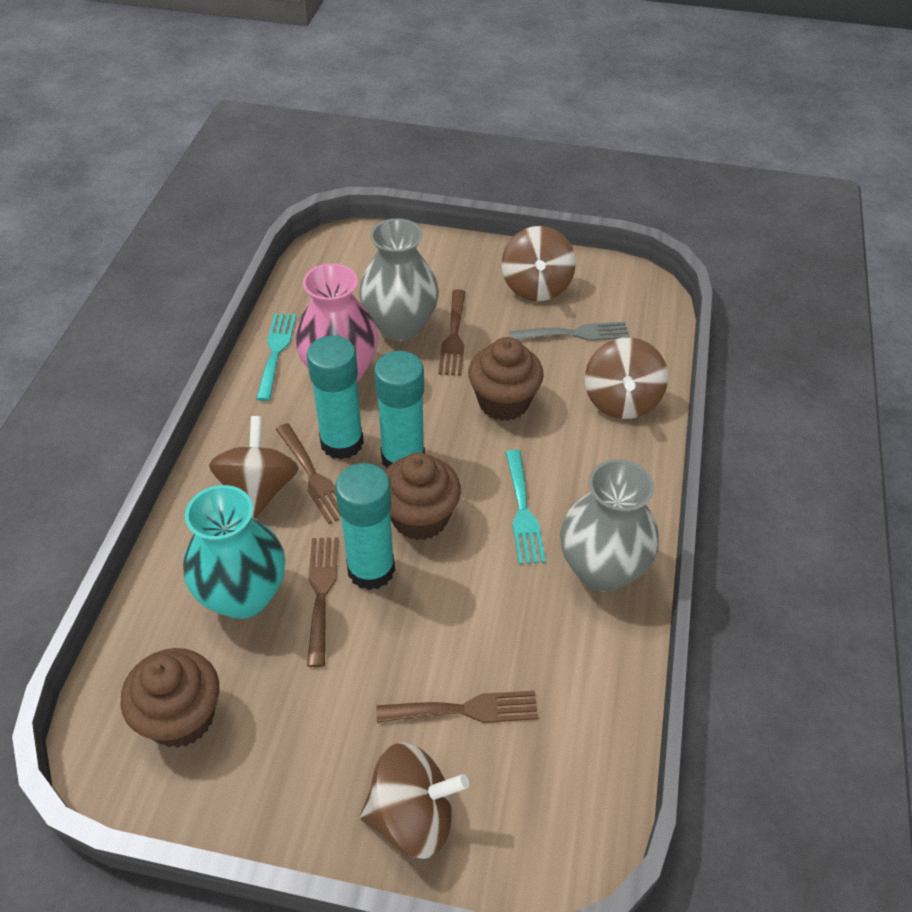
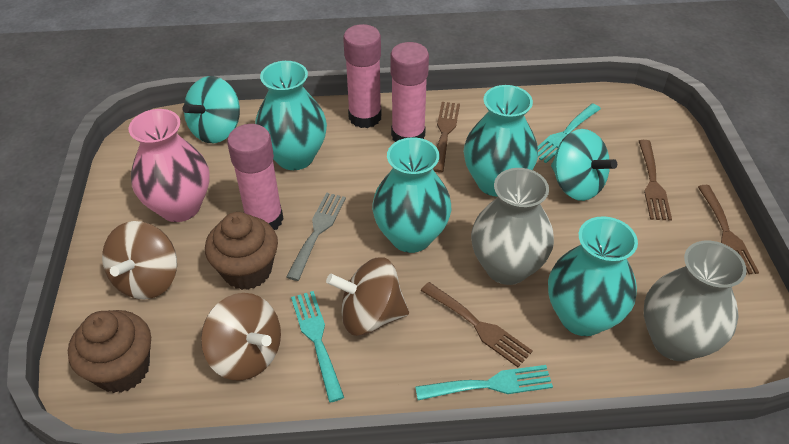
brown cupcake: [120,648,219,748] [384,452,461,540] [468,337,544,421] = 3 -> [68,310,151,393] [205,212,278,290] = 2
brown spinning top: [208,416,299,519] [360,743,469,859] [502,226,576,301] [585,337,668,419] = 4 -> [102,221,177,299] [201,293,281,381] [326,257,409,336] = 3
pink glue stick: none = 0 -> [227,124,283,230] [343,24,381,128] [391,42,429,142] = 3
turquoise fork: [256,313,296,401] [506,450,546,564] = 2 -> [291,291,344,402] [415,365,553,400] [538,103,601,163] = 3
turquoise glue stick: [307,335,364,460] [335,463,395,590] [374,351,425,469] = 3 -> none = 0
turquoise spinning top: none = 0 -> [182,76,240,143] [551,129,617,201] = 2
turquoise vase: [183,485,285,619] = 1 -> [255,61,327,170] [372,137,451,253] [464,85,538,197] [548,216,638,336] = 4

